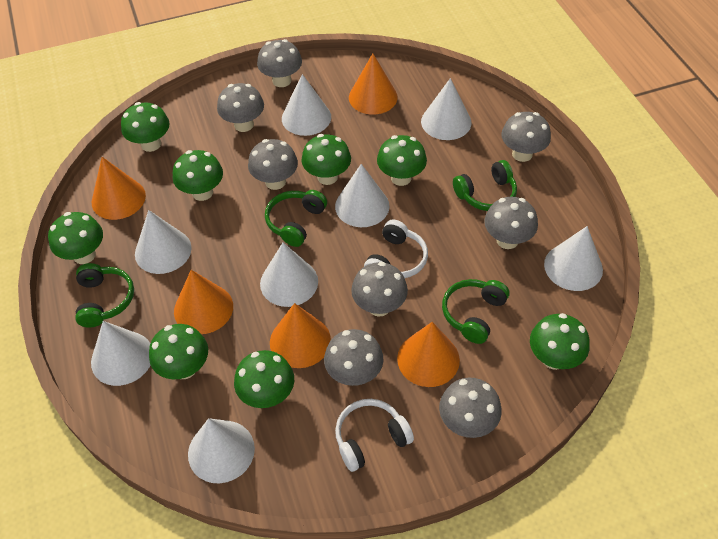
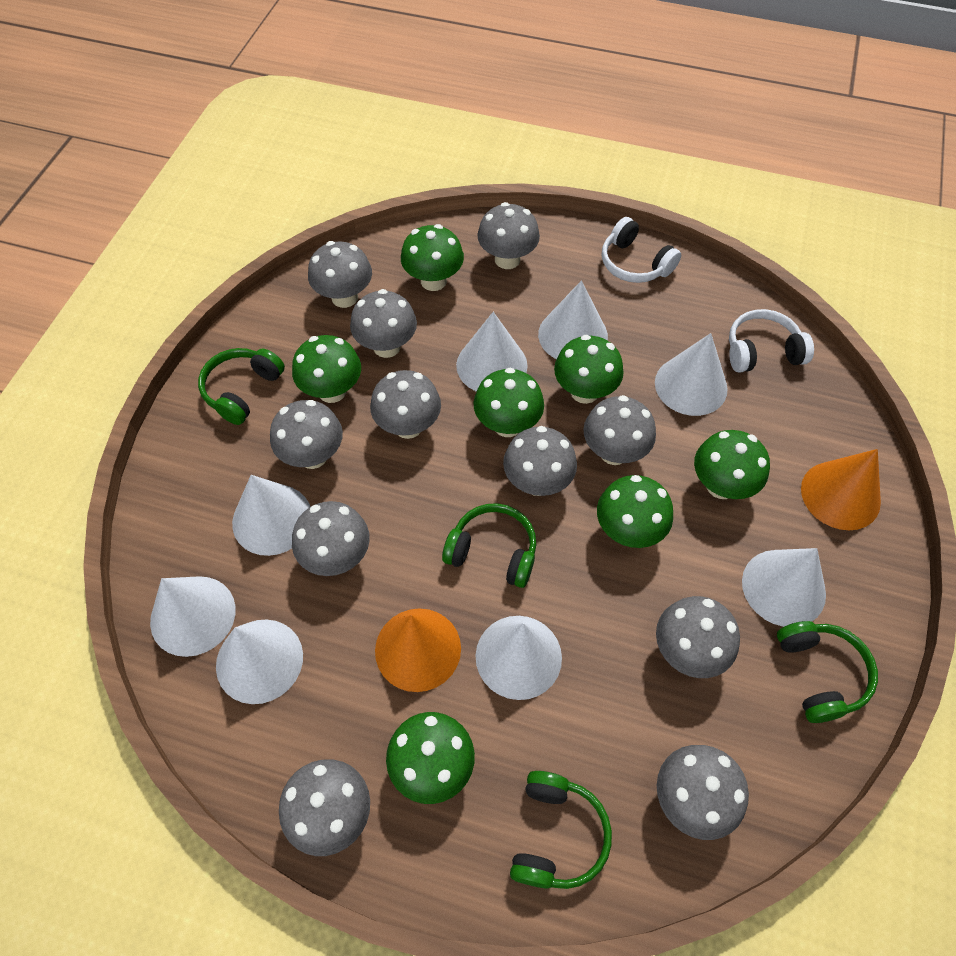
green mushroom: [48,212,103,264] [121,102,169,152] [149,324,208,379] [173,150,223,201] [234,350,294,408] [302,134,351,185] [377,135,427,186] [530,313,590,370] = 8 -> [292,335,361,403] [386,712,475,804] [401,224,464,291] [474,368,544,437] [554,335,624,404] [597,475,673,548] [694,430,770,499] = 7
grey mushroom: [217,83,264,132] [248,139,298,190] [257,39,302,87] [324,329,384,386] [351,262,408,317] [439,377,502,438] [484,197,538,249] [501,112,551,162] = 8 -> [270,400,343,469] [279,760,370,856] [292,501,370,576] [308,241,372,308] [350,289,417,358] [370,370,441,439] [477,202,540,269] [503,426,577,496] [583,395,656,465] [656,596,740,678] [657,745,749,840] = 11
orange cone: [92,157,146,220] [174,270,233,334] [270,303,331,368] [349,53,398,115] [397,322,460,387] = 5 -> [375,608,461,692] [801,449,881,530] = 2

